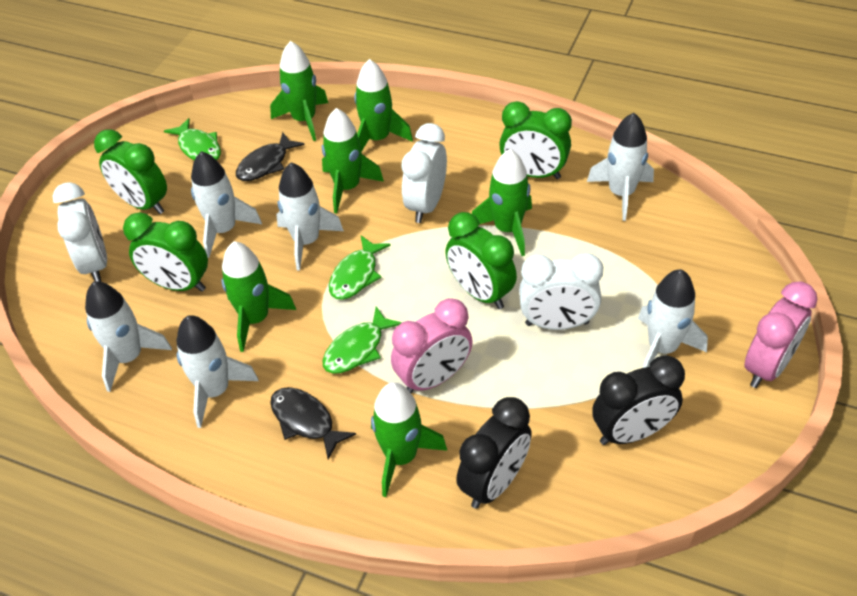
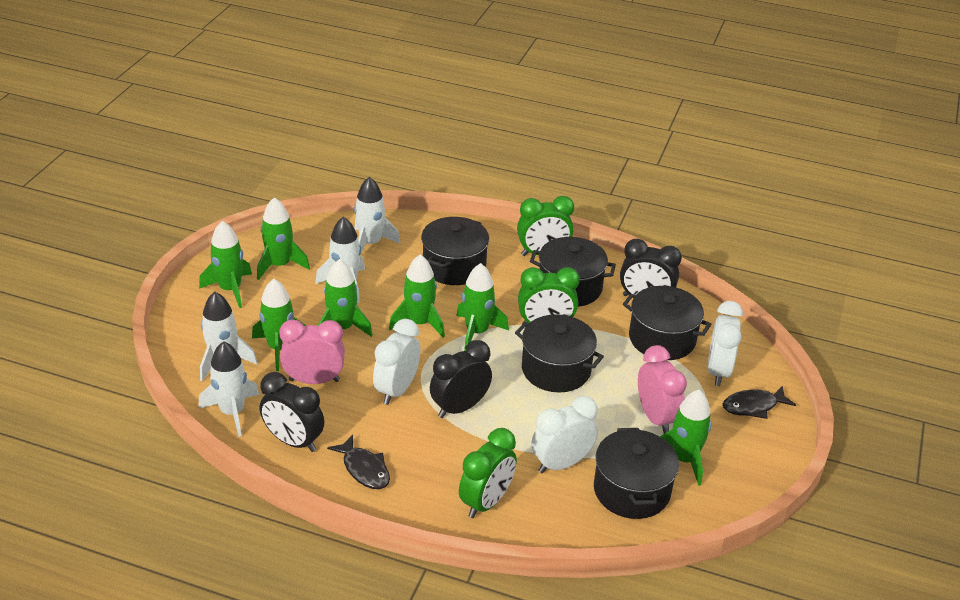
black clock: [456,397,532,509] [592,355,685,445] = 2 -> [260,372,324,452] [430,340,492,418] [620,239,682,296] = 3
black pot: none = 0 -> [421,217,489,285] [515,314,604,392] [530,237,616,307] [594,428,679,519] [623,286,711,360] = 5
green clock: [94,130,167,214] [123,212,208,292] [445,212,517,309] [499,101,572,179] = 4 -> [459,428,517,518] [517,196,574,256] [518,267,580,327] = 3
green fish: [164,118,221,160] [322,306,402,374] [329,235,391,300] = 3 -> none = 0
green rocket: [221,241,296,352] [270,41,328,141] [322,108,384,213] [354,59,413,152] [371,382,447,497] [472,149,532,256] = 6 -> [199,221,252,308] [252,279,306,371] [257,197,310,280] [317,259,373,337] [389,254,445,338] [456,263,509,351] [660,390,712,486] = 7
white rocket: [85,281,172,392] [176,315,259,428] [191,151,262,258] [276,162,344,271] [587,113,654,221] [638,269,708,368] = 6 -> [199,341,259,437] [200,292,257,381] [315,217,365,303] [354,177,400,255] = 4

